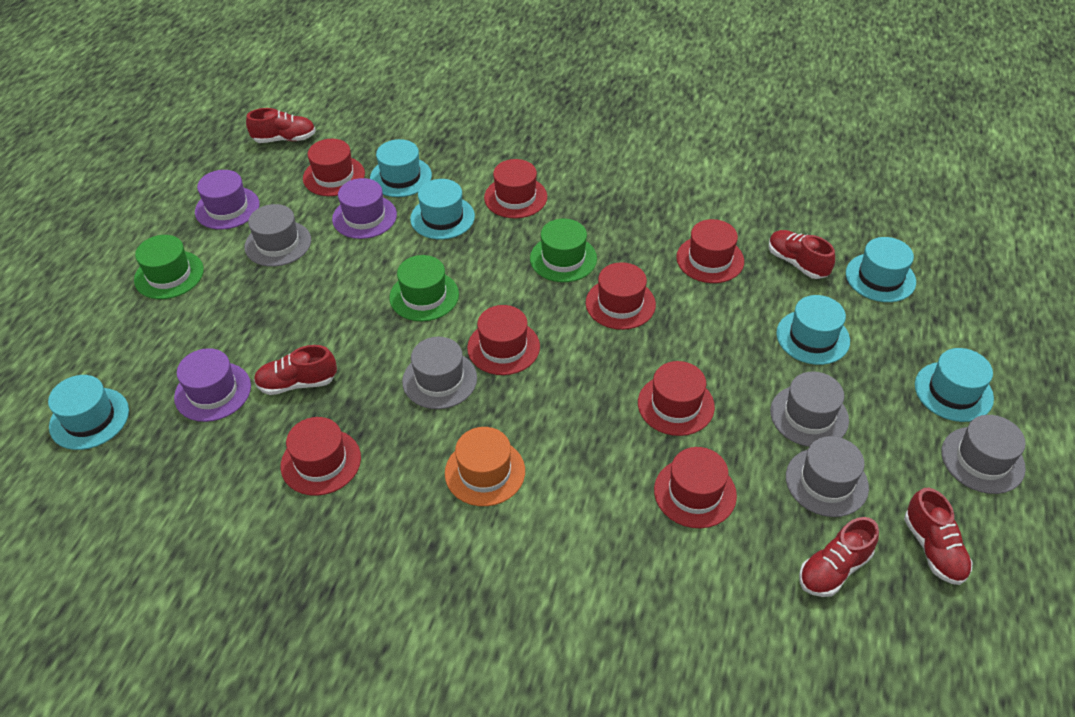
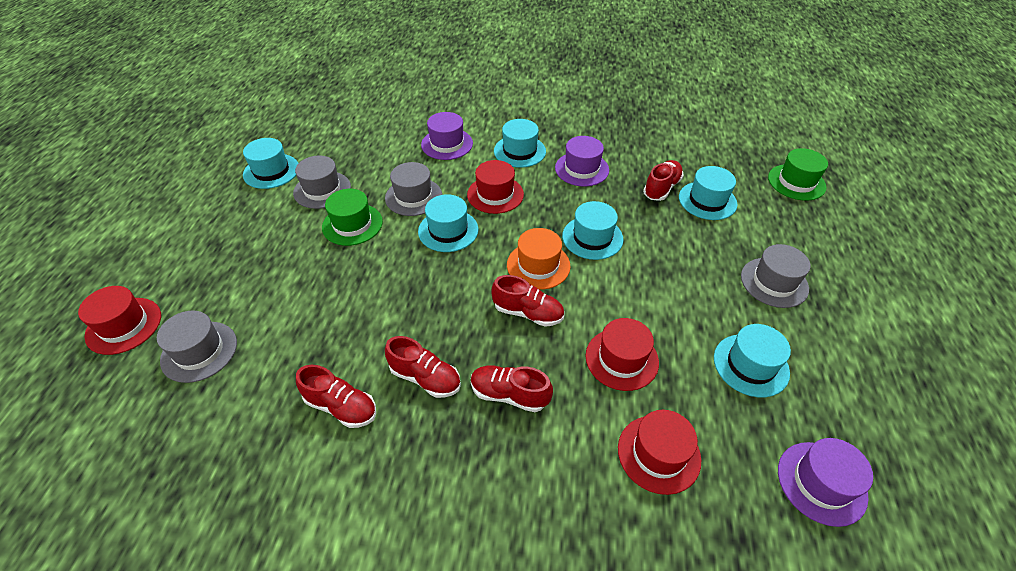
green hat: [134,235,204,299] [389,255,459,321] [530,219,597,282] = 3 -> [322,189,383,246] [768,148,828,201] = 2
grey hat: [245,204,311,267] [402,337,477,409] [770,371,849,447] [786,436,869,517] [941,415,1026,494] = 5 -> [157,311,237,383] [293,156,351,209] [385,162,442,216] [741,244,811,308] = 4
red hat: [281,417,361,496] [303,139,365,196] [467,305,540,375] [484,159,547,218] [586,262,656,330] [638,361,715,436] [654,447,737,528] [676,219,744,283] = 8 -> [78,286,161,355] [467,160,524,214] [586,318,659,391] [618,410,701,495] = 4

